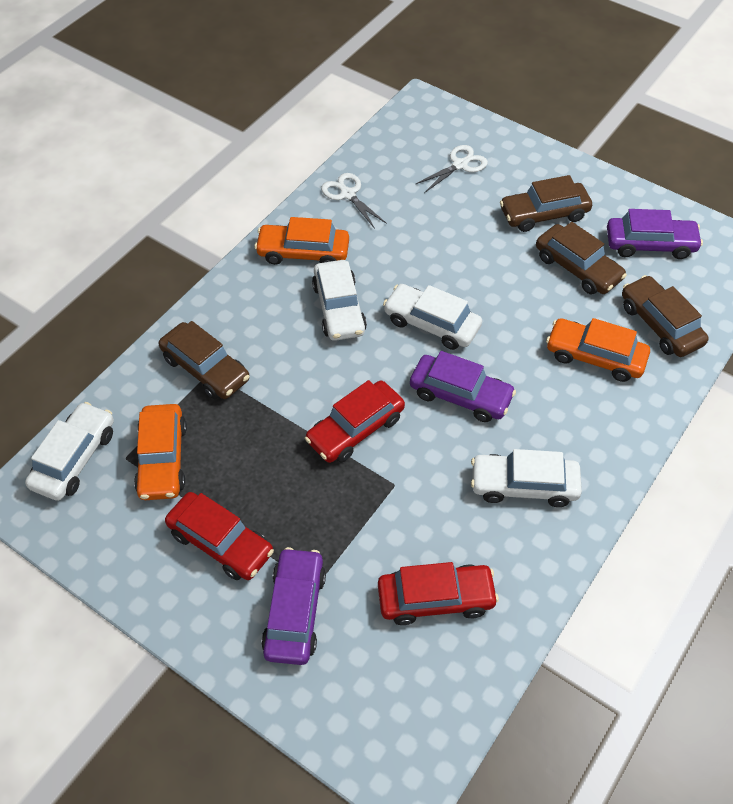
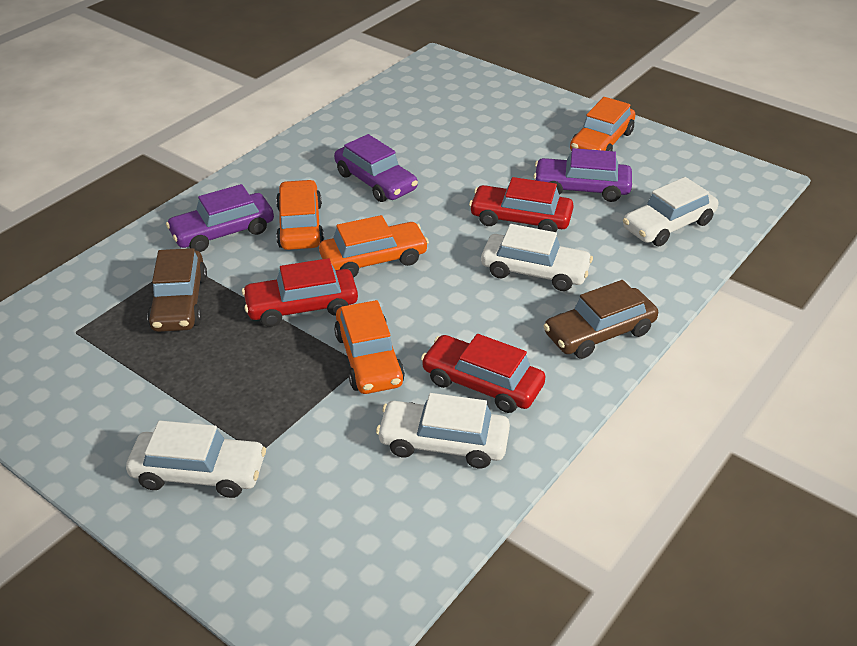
brown car: [159,321,250,399] [500,175,592,232] [536,222,627,295] [622,275,709,357] = 4 -> [147,248,207,332] [543,280,658,359] = 2
orange car: [134,404,187,500] [255,217,349,265] [546,318,650,382] = 3 -> [276,180,324,250] [319,215,429,278] [334,300,405,394] [570,97,636,151] = 4
white scissors: [321,173,387,229] [416,145,488,193] = 2 -> none = 0

